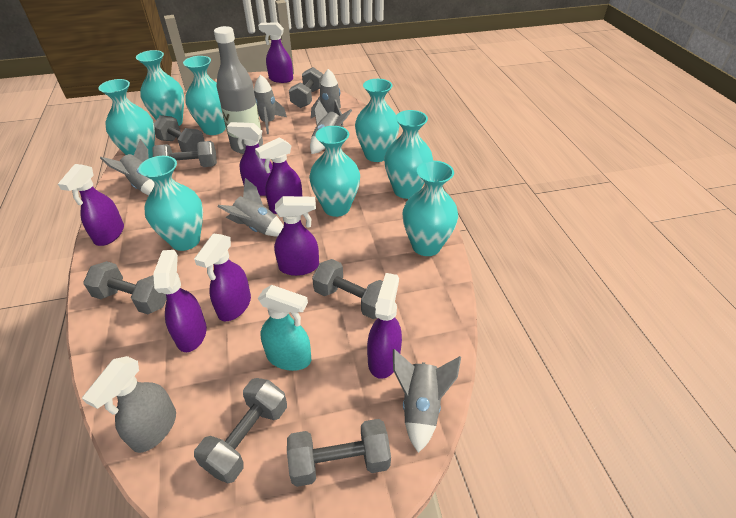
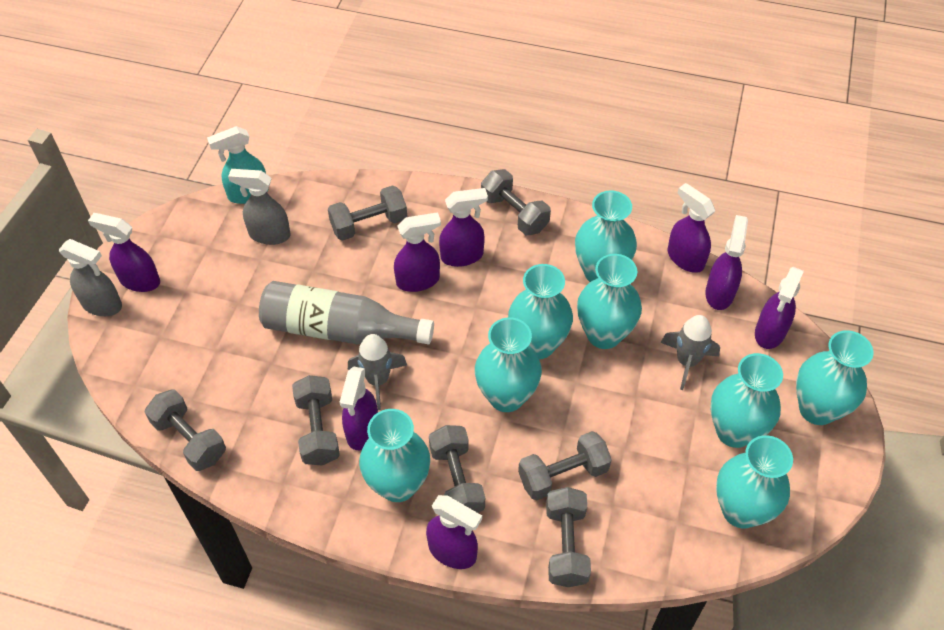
grey rocket: [100,139,154,195] [217,178,284,237] [254,75,287,134] [310,100,352,154] [311,69,343,126] [393,349,461,453] = 6 -> [348,334,407,410] [661,315,720,390] = 2
grey spray bottle: [82,356,176,453] = 1 -> [59,239,122,316] [228,169,290,245] = 2

